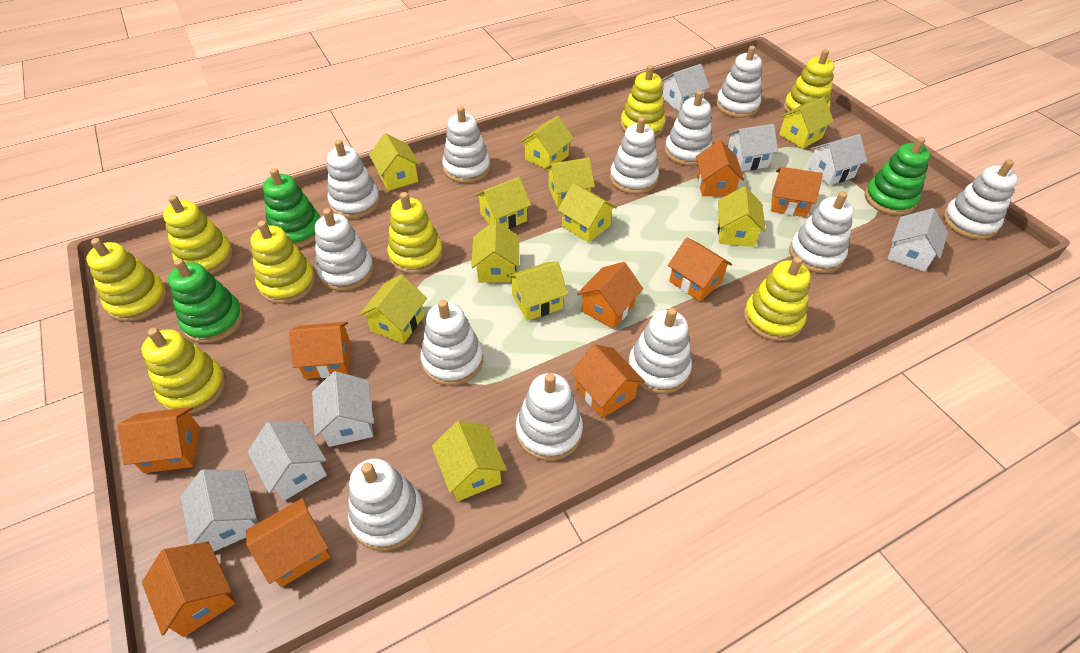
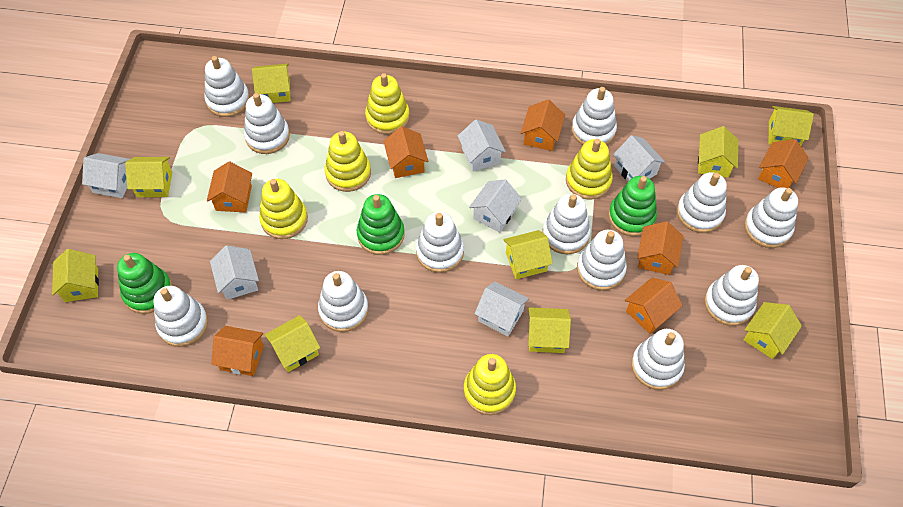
orange house: [117,407,201,473] [142,542,236,637] [246,498,331,587] [289,322,351,379] [571,344,645,418] [577,262,643,329] [668,237,732,302] [696,140,744,196] [771,167,823,217] = 9 -> [207,162,252,213] [211,326,264,376] [383,126,428,178] [521,100,565,151] [625,278,683,334] [637,221,683,275] [758,139,809,188] = 7
white house: [181,469,258,552] [247,421,327,501] [312,371,374,447] [662,64,710,112] [727,124,778,171] [808,134,867,186] [888,208,948,272] = 7 -> [82,153,130,198] [210,245,259,300] [458,119,506,171] [469,180,522,233] [475,281,529,336] [613,135,666,181] = 6
yellow house: [359,275,427,344] [369,133,420,191] [432,421,507,501] [471,221,519,283] [475,177,531,229] [507,262,568,321] [520,116,574,171] [545,157,595,208] [558,183,617,243] [718,186,766,247] [779,97,834,149] = 11 -> [52,249,99,302] [125,157,172,197] [252,64,291,103] [265,315,320,372] [503,230,553,279] [528,307,571,353] [698,126,738,177] [744,302,802,359] [769,106,814,146] = 9
yellow stacking toy: [86,238,167,322] [141,328,226,414] [163,195,233,274] [250,221,316,304] [387,192,443,274] [620,65,666,137] [744,257,810,341] [784,49,834,113] = 8 -> [259,179,308,239] [325,131,371,192] [365,73,410,134] [464,354,516,415] [566,139,613,200] = 5

